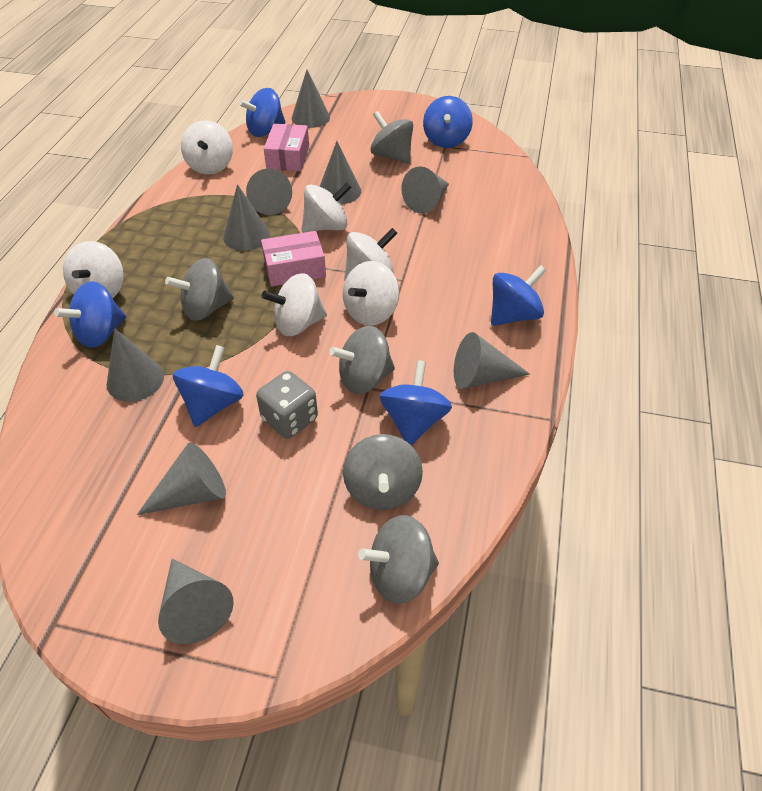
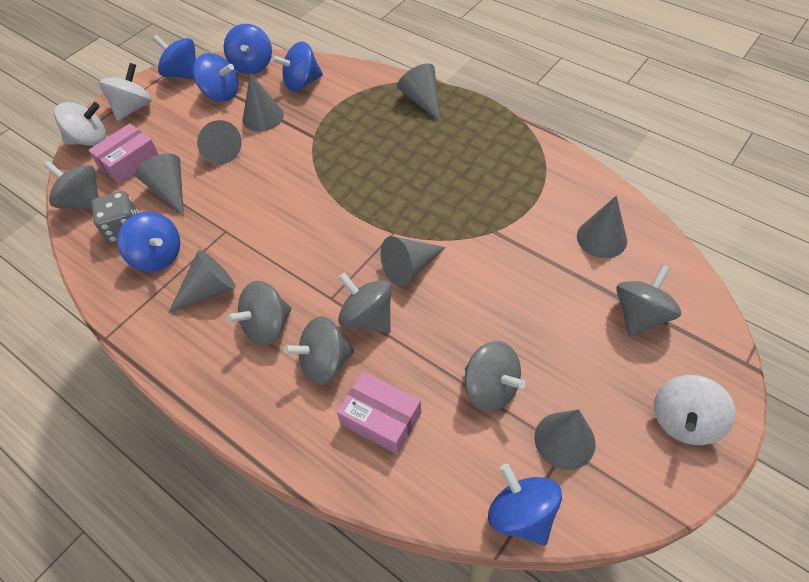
grey cone: [107,329,164,402] [137,442,226,515] [158,558,234,644] [223,184,270,251] [246,169,292,215] [292,70,330,128] [319,141,361,204] [401,166,449,214] [454,332,530,389] = 9 -> [135,154,184,216] [168,250,235,313] [197,120,242,164] [243,73,284,131] [380,236,446,287] [397,63,440,122] [534,409,595,470] [577,196,627,258] = 8
grey spinning top: [165,258,234,321] [329,326,395,394] [343,434,423,510] [358,515,439,604] [370,111,413,164] = 5 -> [44,161,99,210] [227,281,291,346] [284,316,354,385] [338,272,392,334] [465,341,526,412] [616,264,681,337] = 6
white spinning top: [63,241,124,298] [181,120,233,175] [262,273,327,336] [302,182,352,232] [343,261,399,326] [344,228,397,280] = 6 -> [54,102,106,146] [99,63,152,121] [654,375,736,445] = 3

